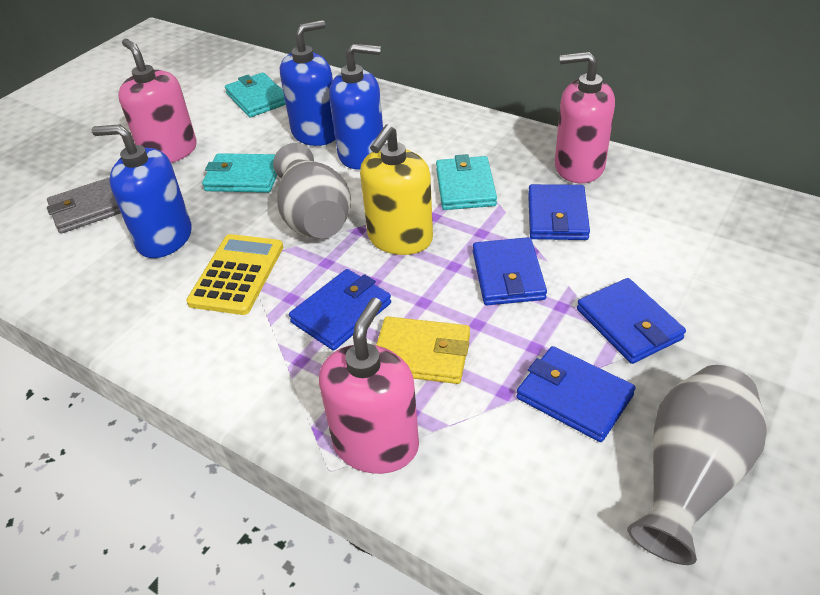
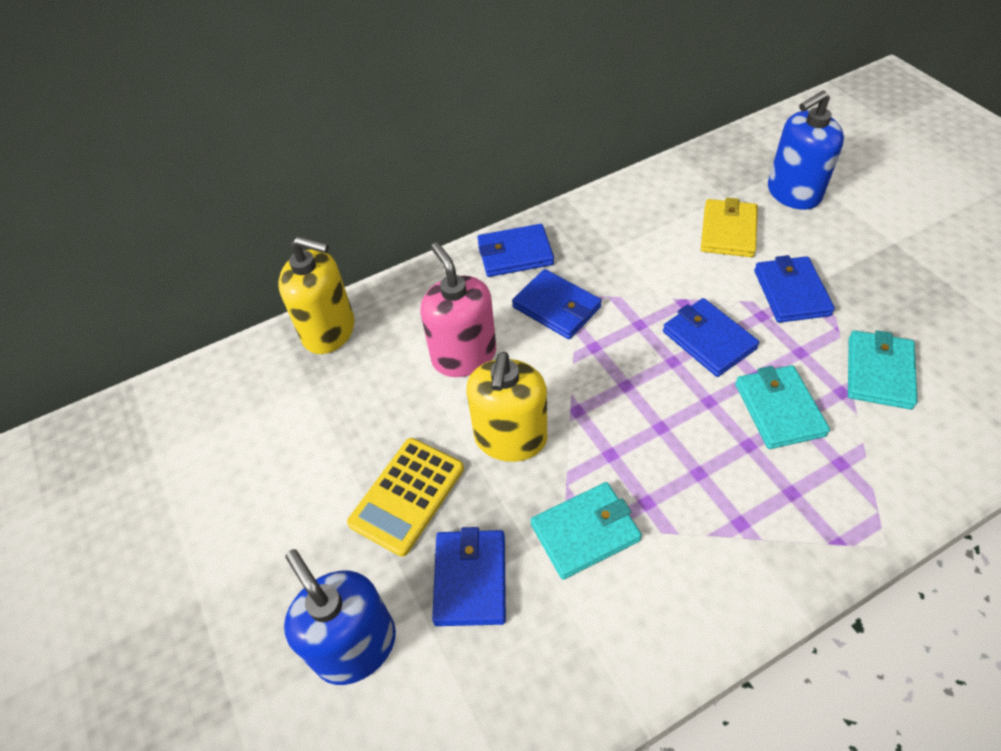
blue soap dispenser: [92,125,192,258] [280,20,335,146] [329,44,383,170] = 3 -> [284,549,396,685] [768,90,844,210] = 2
grey vase: [273,143,351,238] [627,365,767,565] = 2 -> none = 0
grey wallet: [47,177,121,234] = 1 -> none = 0
pink soap dispenser: [118,39,197,163] [319,298,419,474] [555,52,615,183] = 3 -> [421,242,496,377] = 1
yellow soap dispenser: [360,124,433,255] = 1 -> [278,236,355,354] [466,352,547,462] = 2

